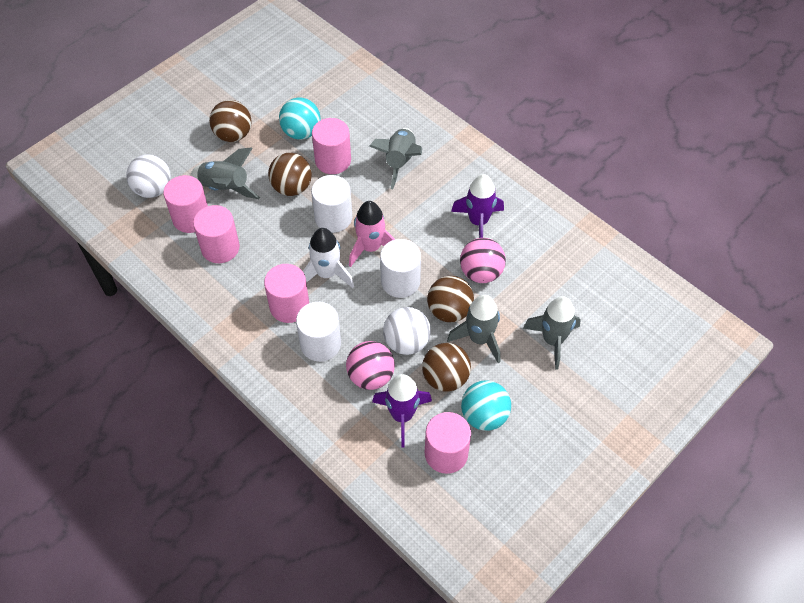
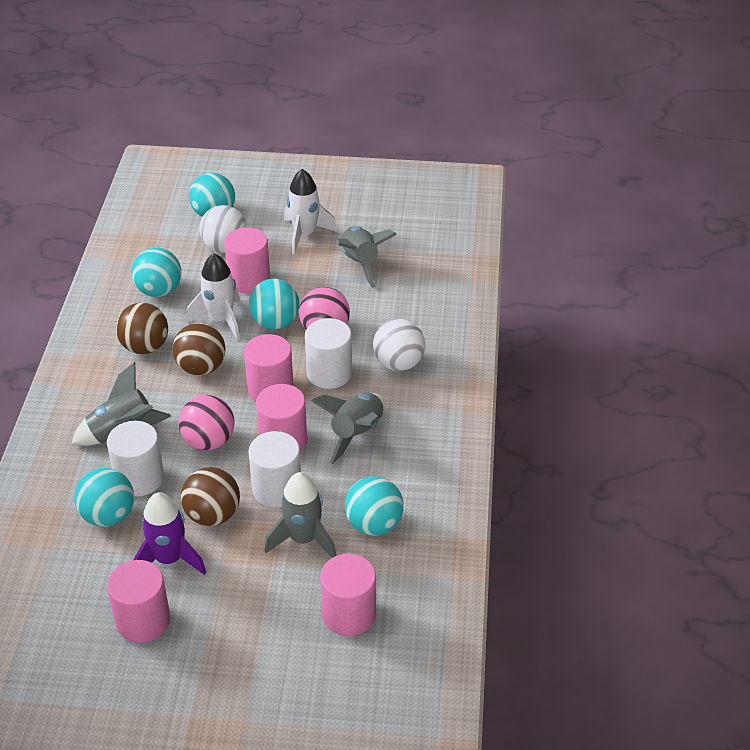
brown ball: [209,100,251,142] [268,153,312,196] [422,343,471,392] [427,276,474,322] = 4 -> [116,303,168,354] [172,323,225,375] [181,467,240,526] = 3
pink rocket: [349,201,395,267] = 1 -> none = 0
purple rocket: [372,374,432,448] [451,174,504,238] = 2 -> [133,492,206,575] = 1
turquoise ball: [279,97,321,140] [461,380,511,431] = 2 -> [74,468,134,527] [132,248,181,297] [189,173,235,217] [248,279,299,329] [345,476,404,536] = 5
white rocket: [303,228,354,288] = 1 -> [186,253,240,340] [284,169,337,254] = 2

